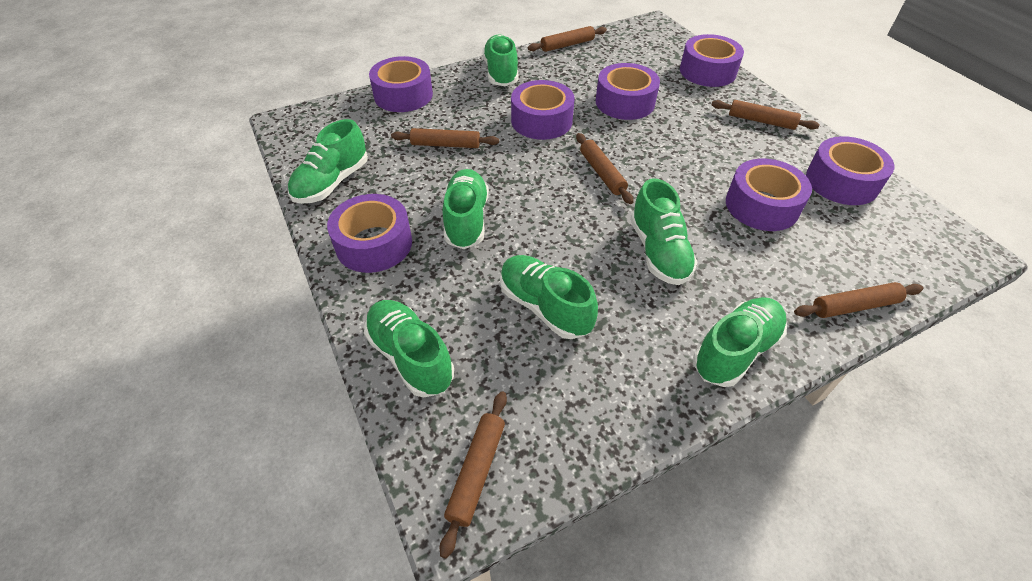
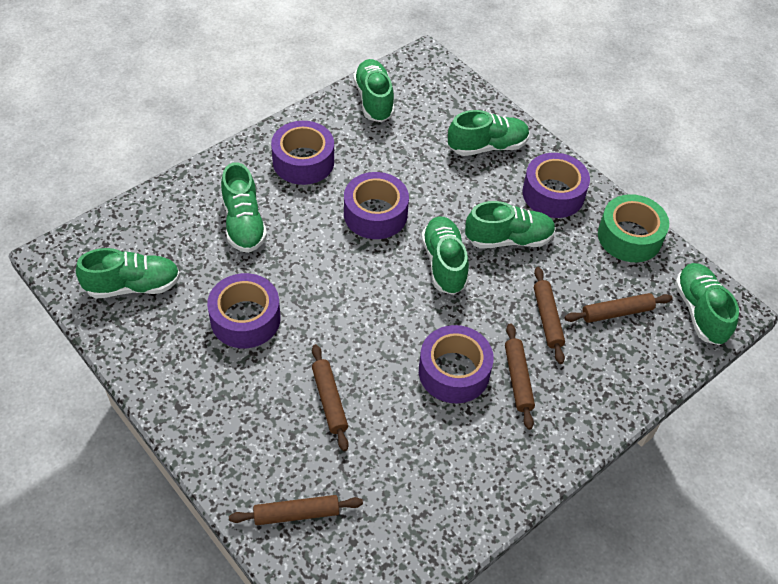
brown rolling pin: [391,128,499,148] [440,391,507,558] [528,26,607,52] [576,133,634,204] [712,100,820,130] [794,282,923,318] = 6 -> [229,495,363,525] [312,344,349,451] [505,323,535,430] [534,267,565,364] [565,293,673,323] = 5
green tape: none = 0 -> [598,194,669,262] = 1
purple tape: [327,194,412,273] [369,56,433,112] [511,80,574,140] [595,63,660,120] [680,34,744,87] [726,159,812,231] [806,136,895,205] = 7 -> [207,273,281,348] [271,121,334,185] [344,172,409,239] [419,325,494,403] [522,153,590,218] = 5

